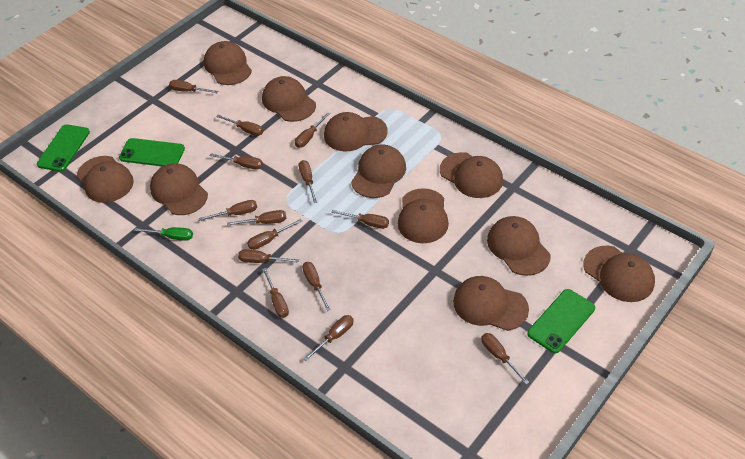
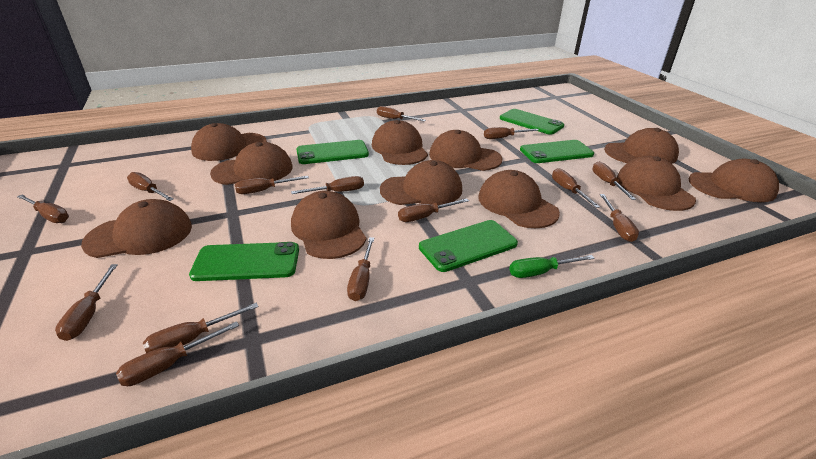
green phone: [37,124,90,172] [119,138,185,166] [527,289,595,353] = 3 -> [189,242,299,281] [296,140,369,164] [419,220,518,272] [500,109,564,135] [520,140,594,163] = 5

